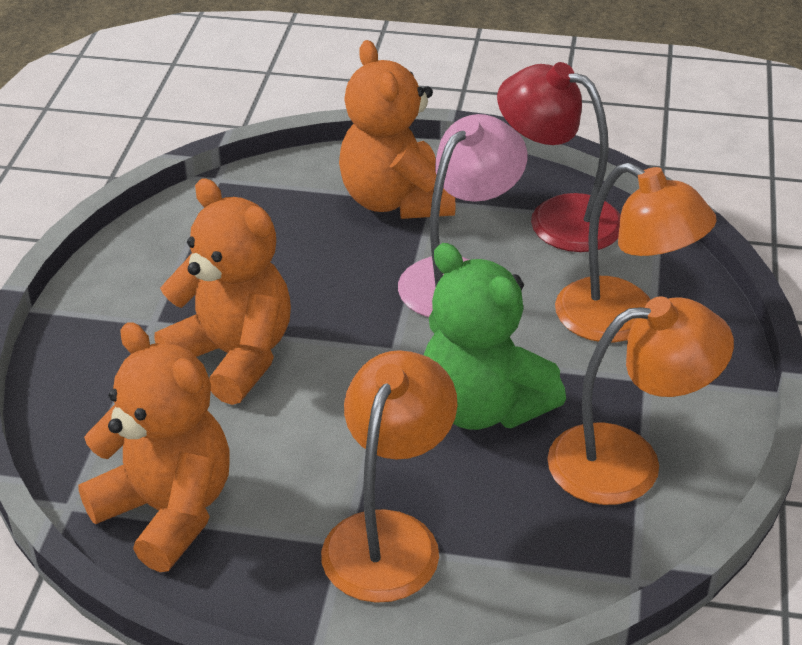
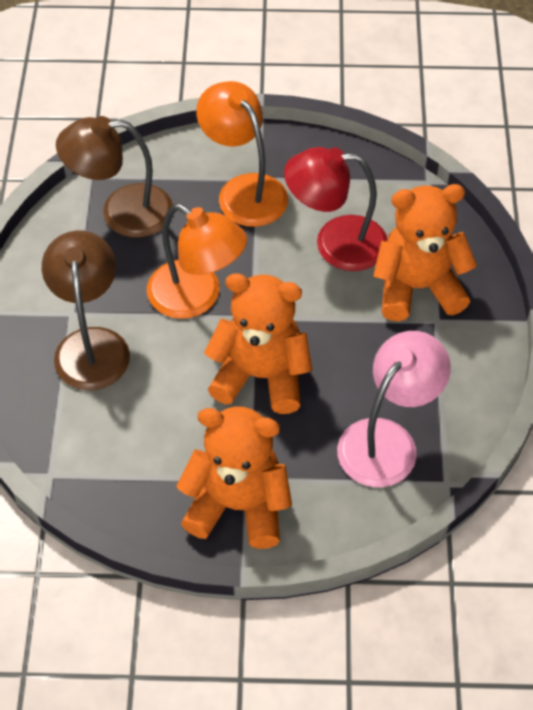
brown lamp: none = 0 -> [42,230,130,390] [56,116,173,238] = 2
green teddy bear: [424,243,566,430] = 1 -> none = 0
orange lamp: [321,350,457,603] [547,296,734,505] [555,163,717,342] = 3 -> [147,204,247,319] [196,81,288,227] = 2

